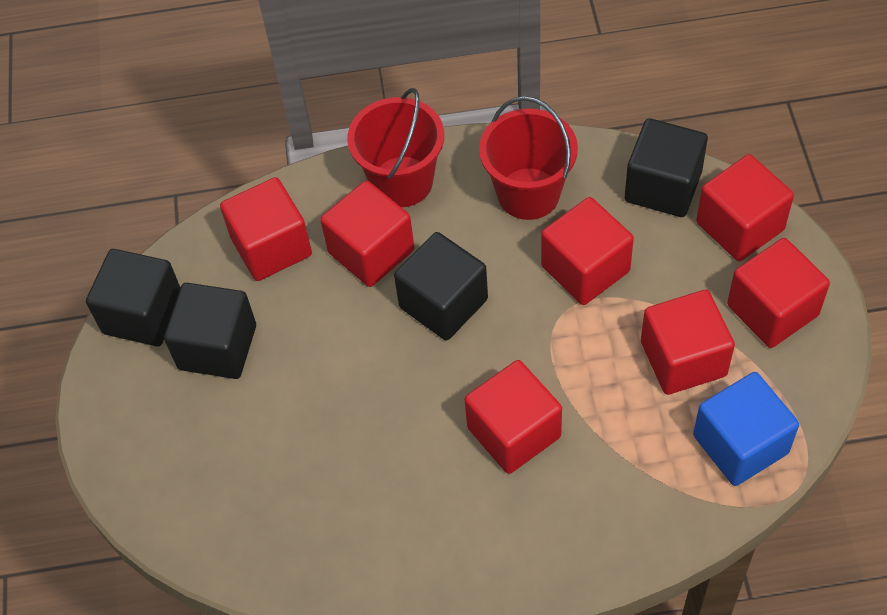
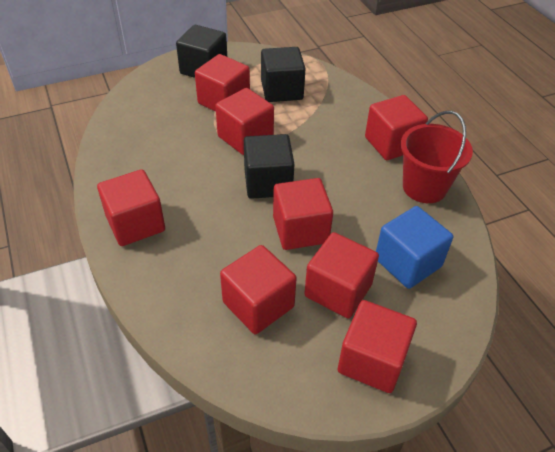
black cube: [86,249,181,347] [164,283,256,379] [394,232,488,340] [625,118,708,217] = 4 -> [176,25,227,78] [244,134,294,199] [261,47,306,102] = 3
red bucket: [347,88,444,207] [479,96,578,220] = 2 -> [401,111,473,203] = 1
red cube: [220,177,312,281] [320,181,414,287] [465,360,562,474] [541,197,634,305] [641,290,735,395] [696,154,794,261] [727,238,830,348] = 7 -> [97,169,165,246] [195,54,250,112] [215,88,274,155] [220,245,297,334] [273,178,333,250] [304,232,379,318] [338,300,417,393] [365,95,428,160] = 8

